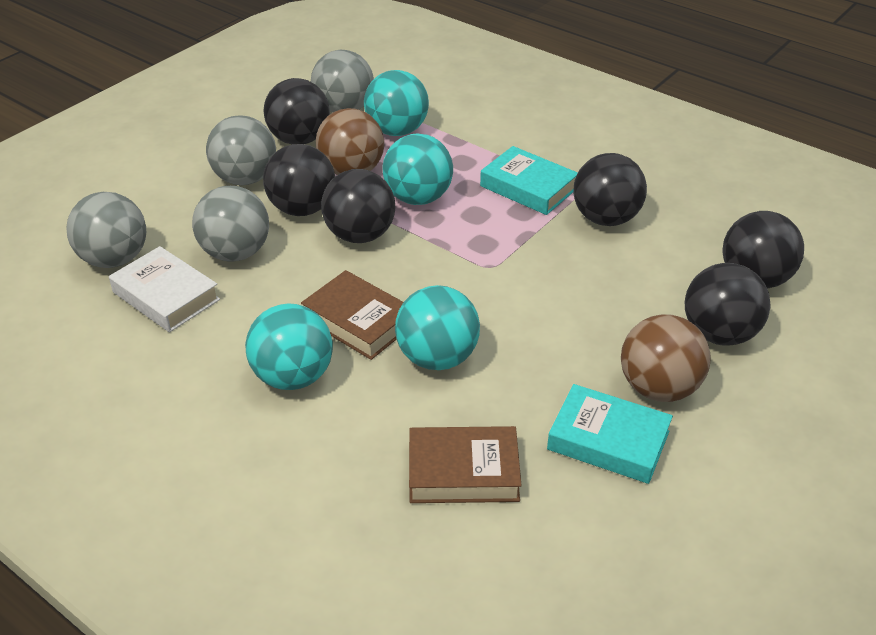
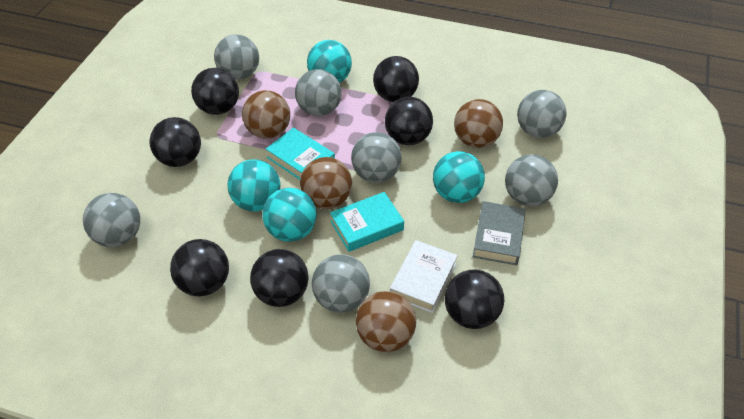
black ball: [263,78,330,144] [263,144,335,216] [321,169,396,243] [573,153,647,226] [685,263,771,346] [722,211,804,288] = 6 -> [149,117,201,167] [170,239,229,297] [191,68,239,115] [250,249,309,307] [373,56,419,102] [385,97,433,145] [445,269,504,329] = 7
brown ball: [316,108,384,175] [621,314,711,402] = 2 -> [242,90,290,139] [300,157,352,209] [356,291,416,352] [454,99,503,148] = 4
brown book: [301,270,403,360] [409,426,522,503] = 2 -> none = 0
grey ball: [66,192,146,268] [192,186,269,262] [206,115,276,185] [311,50,374,112] = 4 -> [83,193,140,247] [214,34,259,80] [295,69,342,116] [312,254,370,313] [351,132,402,183] [505,154,558,206] [517,90,567,138] = 7
grey book: none = 0 -> [473,201,526,265] = 1

